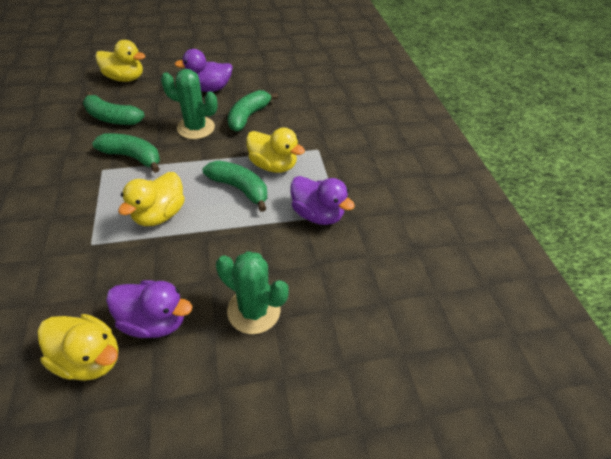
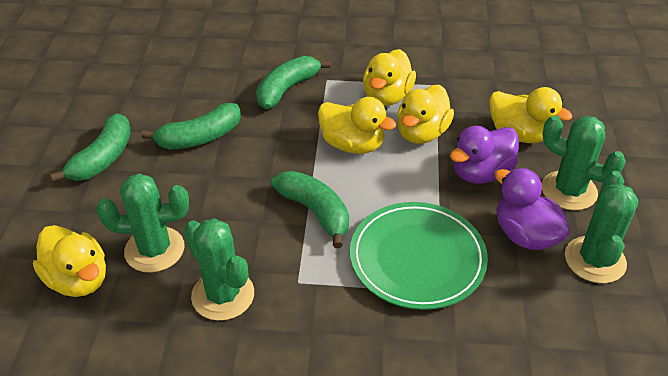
green cactus: [161,69,218,139] [216,251,289,334] = 2 -> [96,173,189,273] [184,218,254,321] [542,115,626,210] [565,171,638,283] = 4
green plate: none = 0 -> [350,202,488,310] = 1
purple duck: [106,280,192,338] [174,49,233,92] [291,176,355,225] = 3 -> [450,126,519,184] [495,168,570,250] = 2
yellow duck: [38,314,119,381] [95,40,145,82] [118,172,185,226] [246,127,305,173] = 4 -> [33,225,106,297] [318,97,396,154] [363,49,416,106] [397,85,454,144] [489,87,572,143] = 5

